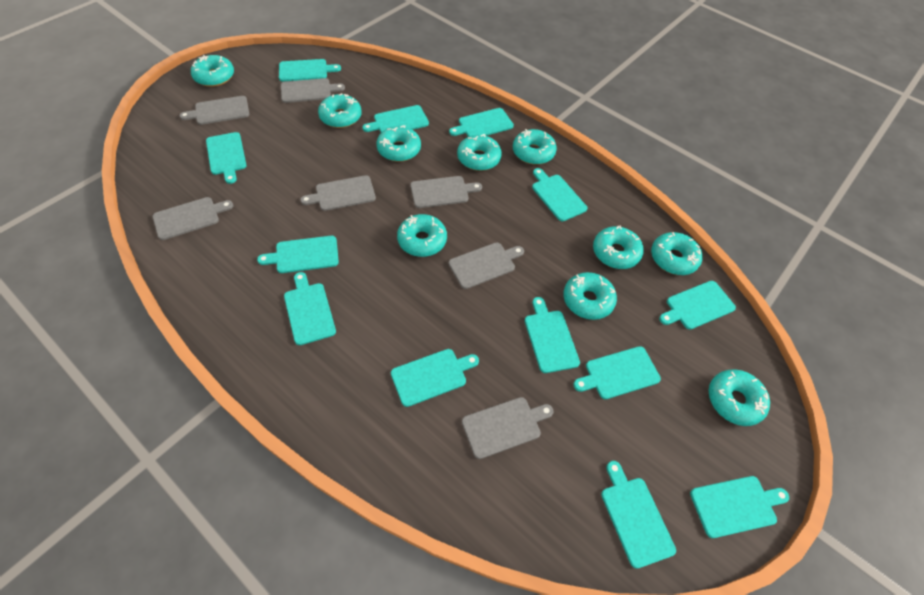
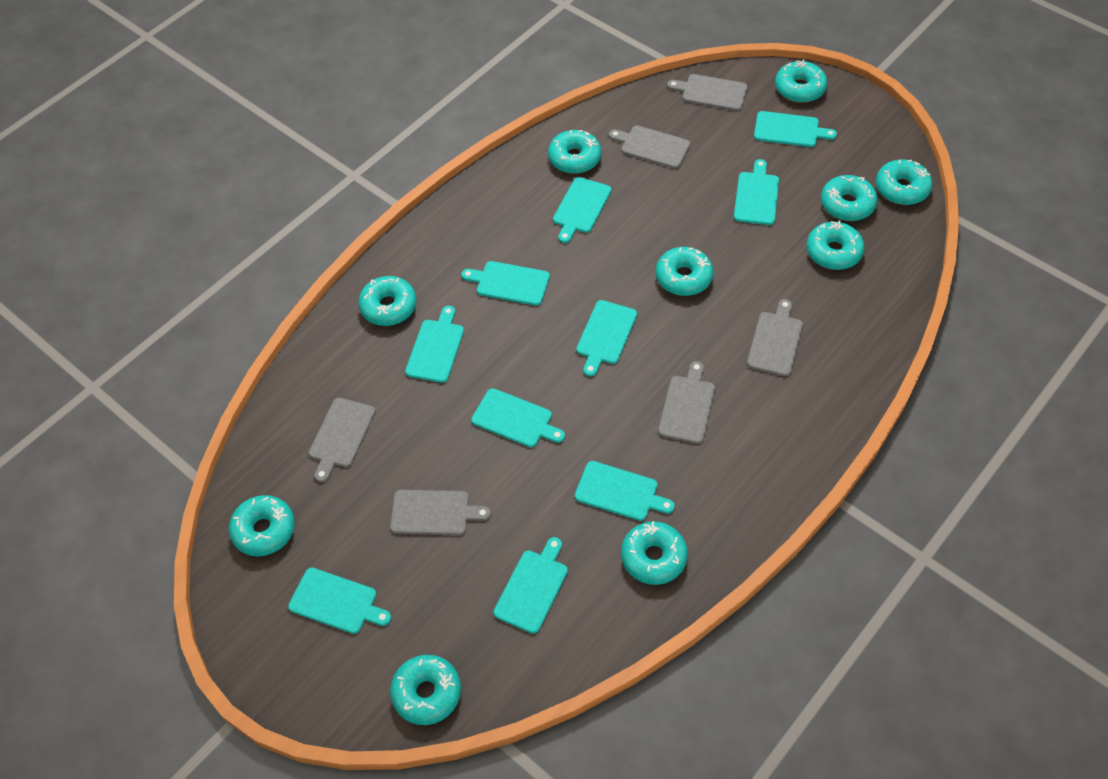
grey cutting board: [153,197,233,240] [180,96,249,125] [281,78,345,103] [301,175,376,211] [410,176,482,208] [449,242,524,289] [462,397,554,459] = 7 -> [309,398,376,482] [390,490,491,535] [609,126,690,169] [658,361,715,444] [667,74,747,111] [747,299,803,376] = 6
turquoise cutting board: [206,132,246,184] [257,236,339,273] [279,59,341,81] [284,272,336,345] [362,105,429,132] [391,349,479,407] [449,108,514,137] [525,297,580,373] [532,168,588,221] [573,346,661,399] [601,461,676,569] [659,281,736,330] [690,476,789,538] = 13 -> [288,568,391,634] [405,306,464,383] [461,261,550,306] [471,388,565,447] [493,537,568,634] [553,177,611,243] [575,461,675,521] [576,300,637,377] [734,159,779,225] [754,111,837,147] = 10

